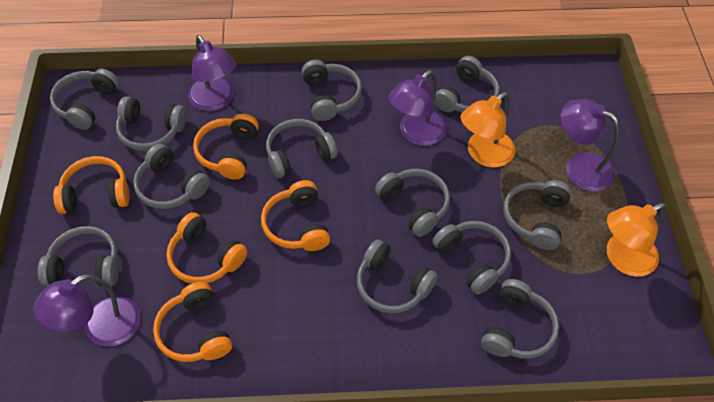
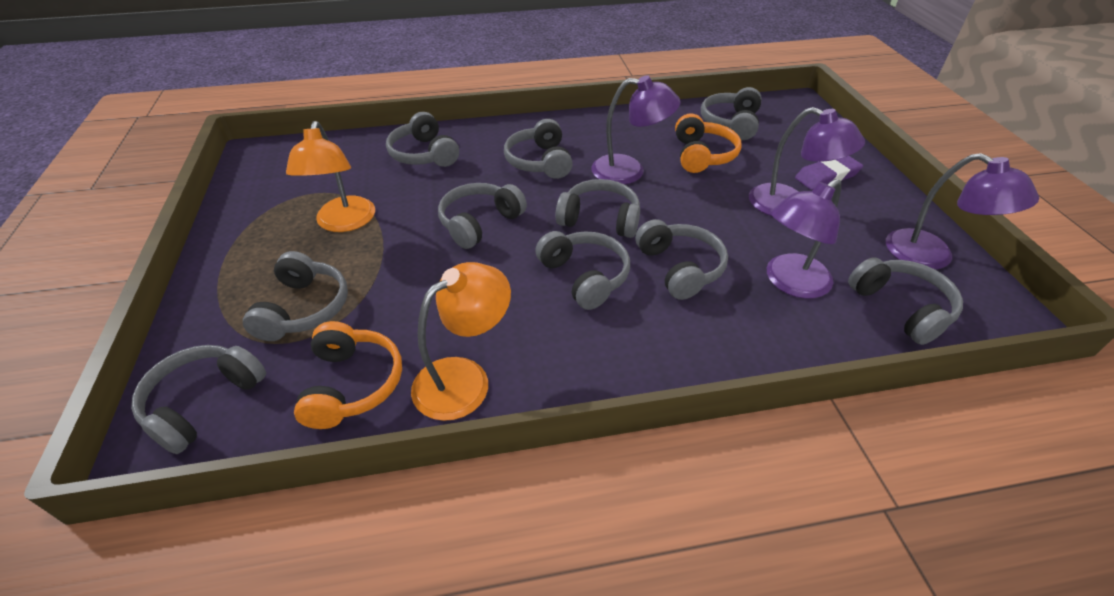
grey headphones: [38,226,119,286] [50,69,119,130] [116,97,186,151] [133,144,210,209] [266,119,337,178] [301,60,362,121] [357,239,438,313] [375,169,450,237] [432,221,511,294] [434,56,500,113] [481,279,559,359] [503,180,571,250] = 12 -> [131,345,266,454] [243,251,348,341] [386,112,459,167] [438,183,527,249] [504,119,573,179] [535,231,630,310] [555,179,640,238] [635,219,728,300] [701,87,762,140] [848,257,963,345] = 10
orange headphones: [53,156,129,214] [153,282,232,362] [166,212,247,284] [193,114,259,180] [261,180,330,251] = 5 -> [294,321,402,429] [675,113,742,173] = 2
purple eraser: none = 0 -> [795,156,863,190] = 1

